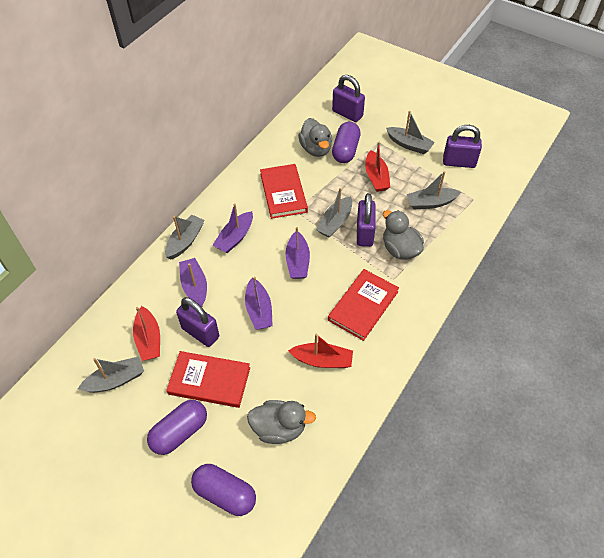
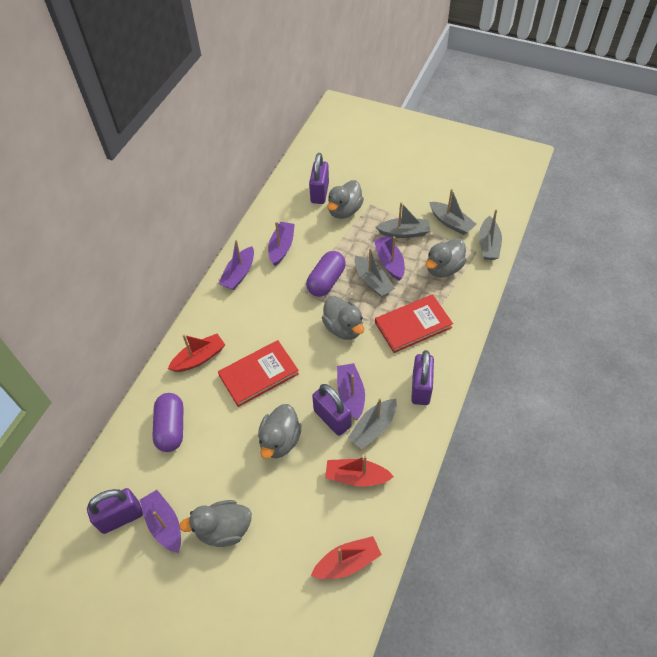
grey duck: [247,400,316,444] [298,118,332,157] [383,210,424,260] = 3 -> [179,500,252,547] [258,404,302,459] [322,296,364,340] [328,180,364,219] [426,238,467,278] = 5
purple boat: [179,258,207,307] [212,203,253,253] [245,277,273,330] [285,227,310,279] = 4 -> [140,490,181,553] [218,240,254,290] [268,222,295,266] [337,363,365,420] [374,236,405,280] = 5
purple capsule: [147,400,207,455] [191,464,256,516] [332,122,361,163] = 3 -> [152,393,183,452] [306,251,346,297] = 2
red book: [166,351,250,408] [260,164,308,219] [328,269,399,341] = 3 -> [218,340,299,407] [375,294,453,353] = 2

